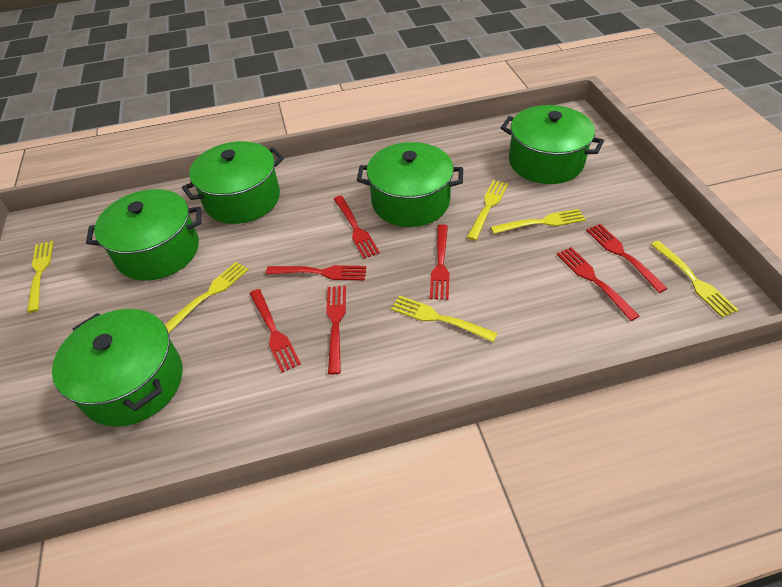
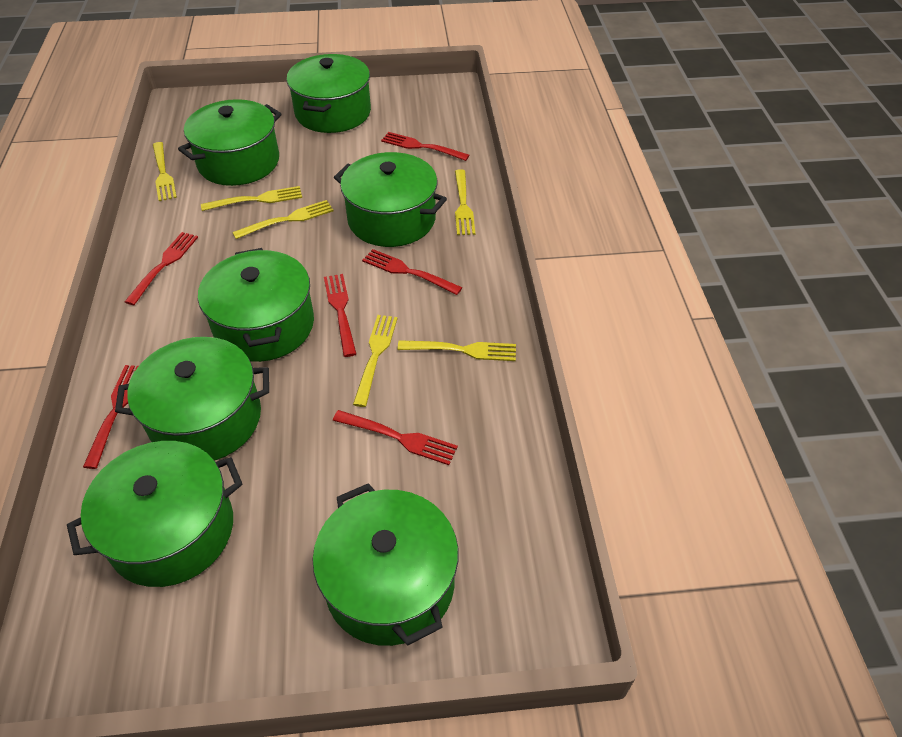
green pot: [52,309,183,427] [86,189,201,281] [182,141,284,224] [357,142,463,227] [501,105,604,184] = 5 -> [67,441,243,587] [115,337,269,461] [178,99,281,186] [198,248,314,362] [287,54,371,133] [313,483,459,646] [334,152,447,247] = 7
red fork: [249,289,301,372] [266,265,366,280] [326,286,346,375] [334,196,380,259] [430,224,450,300] [557,247,639,321] [586,224,668,293] = 7 -> [83,365,139,469] [125,232,198,305] [324,274,356,357] [333,410,458,465] [362,249,463,295] [381,132,469,161] = 6

